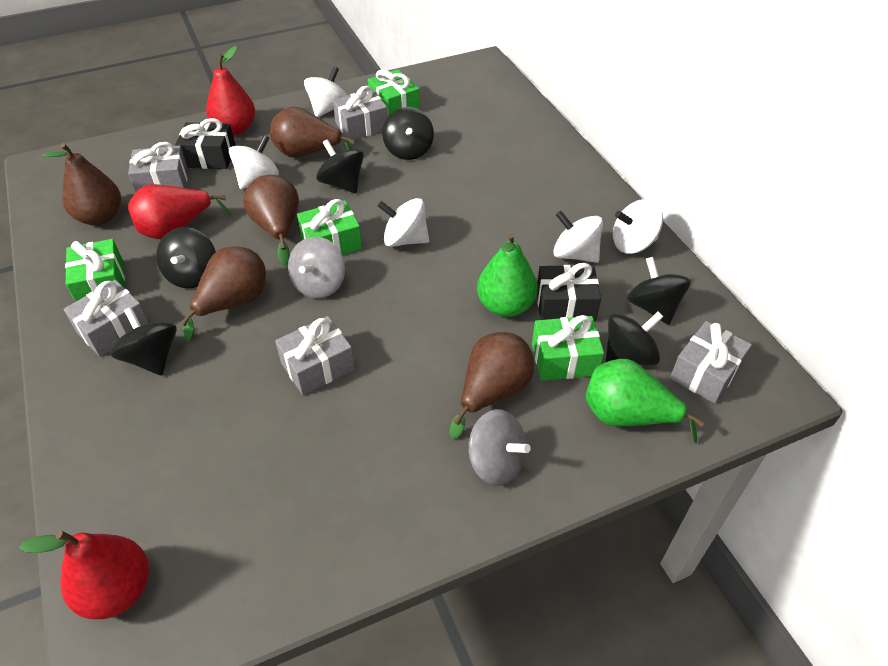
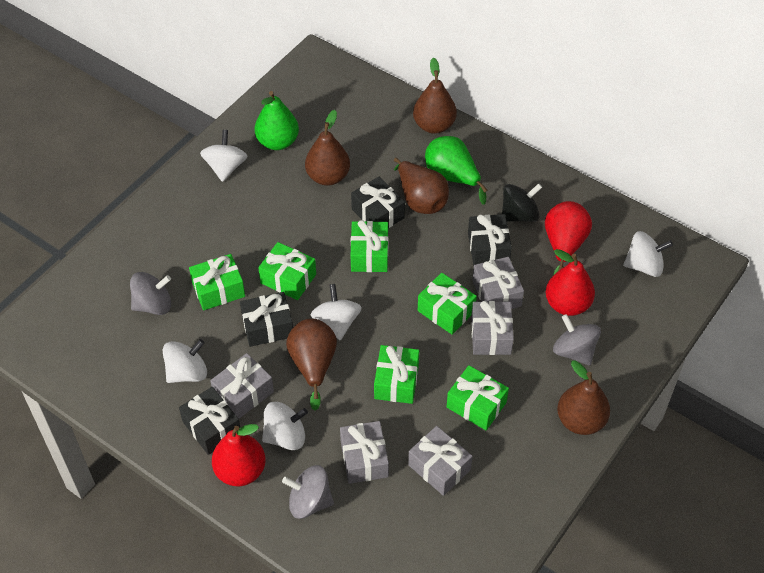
black gift: [175,118,236,169] [537,263,601,322] = 2 -> [179,387,240,455] [240,292,293,347] [351,177,405,228] [468,214,512,265] = 4
black spinning top: [110,307,177,376] [156,227,216,288] [316,139,364,193] [382,107,434,160] [606,312,663,365] [627,257,691,325] = 6 -> [502,183,542,222] = 1
green gift: [65,239,125,302] [297,199,362,255] [368,70,420,116] [532,315,604,381] = 4 -> [189,254,245,310] [258,242,316,300] [350,220,388,272] [374,345,419,404] [418,273,477,334] [447,365,509,430] = 6
grey spinning top: [288,237,345,299] [469,409,531,486] = 2 -> [130,272,171,315] [282,465,334,519] [553,314,601,366] = 3

